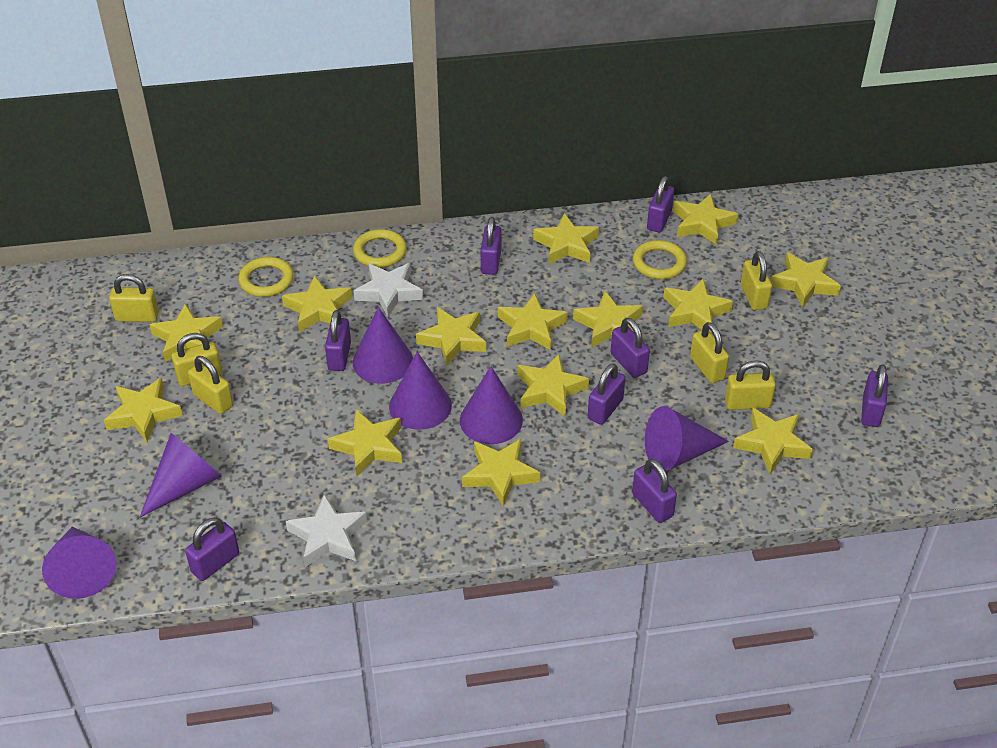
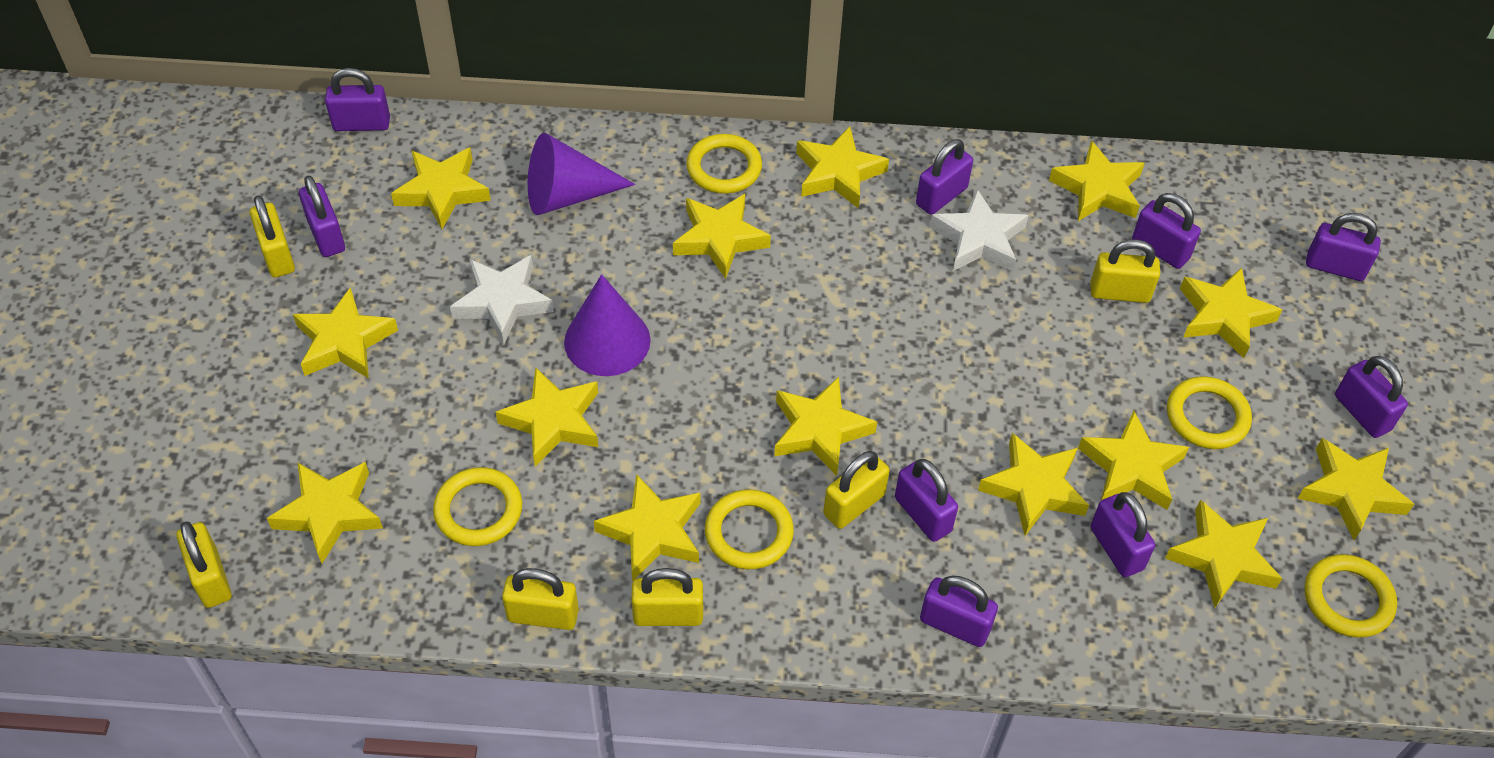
purple cone: [42,527,116,599] [140,433,221,517] [353,307,413,384] [389,352,452,430] [460,366,523,444] [645,406,729,471] = 6 -> [528,133,635,215] [564,274,651,376] = 2
purple padlock: [185,517,239,581] [325,310,351,371] [481,217,501,275] [588,363,625,425] [611,318,650,378] [632,459,677,523] [647,176,674,233] [861,364,888,427] = 8 -> [299,176,345,257] [325,68,390,131] [895,459,958,542] [916,139,973,215] [920,576,998,647] [1091,492,1155,577] [1132,193,1201,269] [1306,213,1381,281] [1335,356,1408,438] = 9
yellow ring: [239,257,293,297] [353,229,407,268] [633,240,687,279] = 3 -> [433,467,522,546] [686,134,762,194] [705,489,794,569] [1167,376,1252,449] [1304,554,1397,638] = 5

